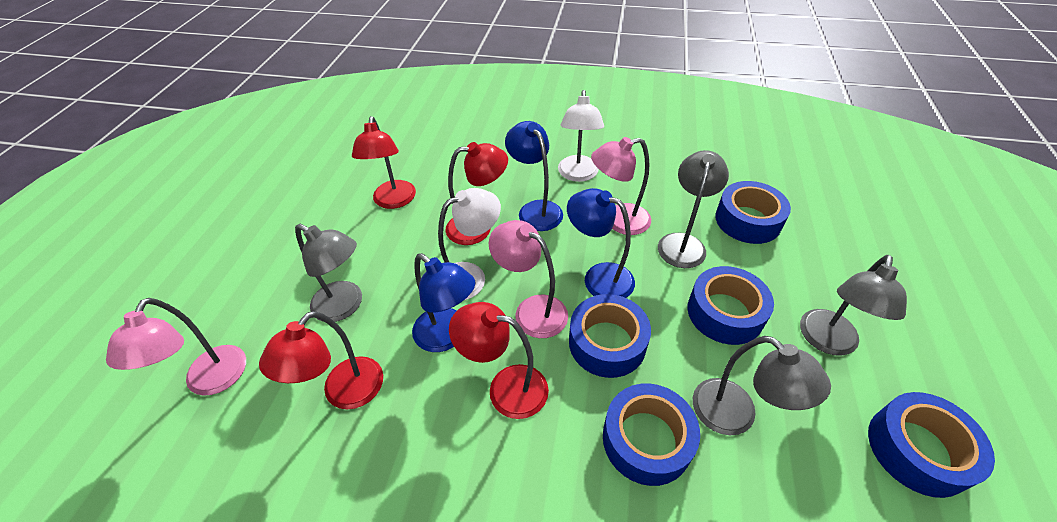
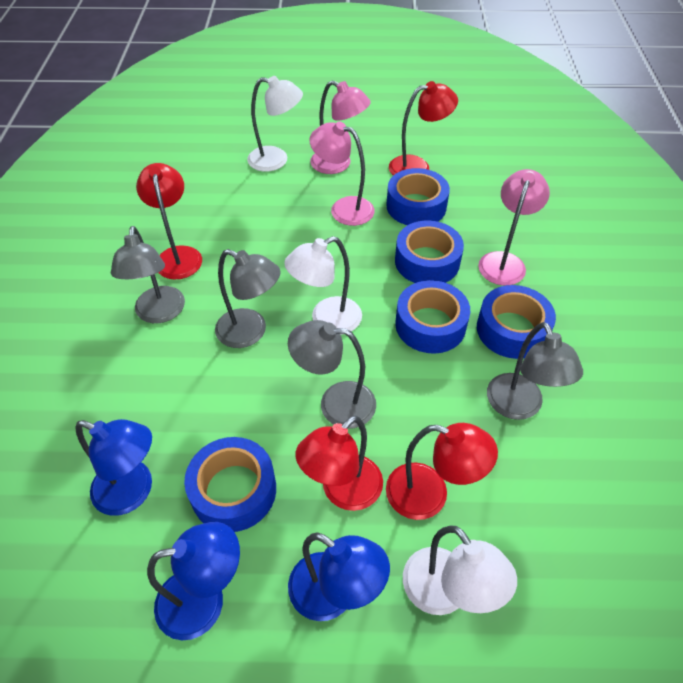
white lamp: [438,188,501,300] [558,90,604,182] = 2 -> [247,76,303,172] [284,236,362,335] [403,525,517,615] = 3

